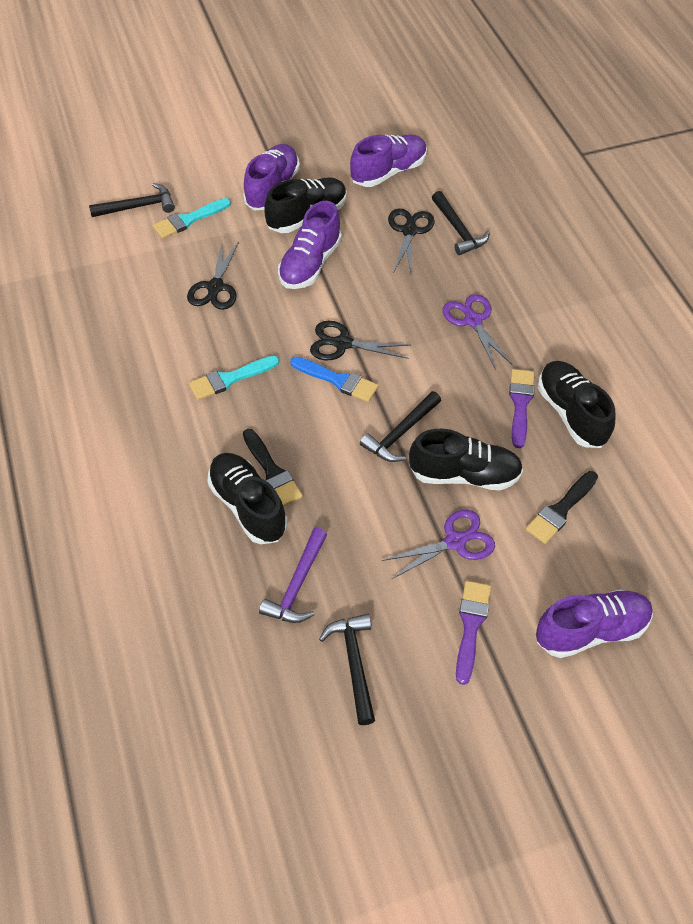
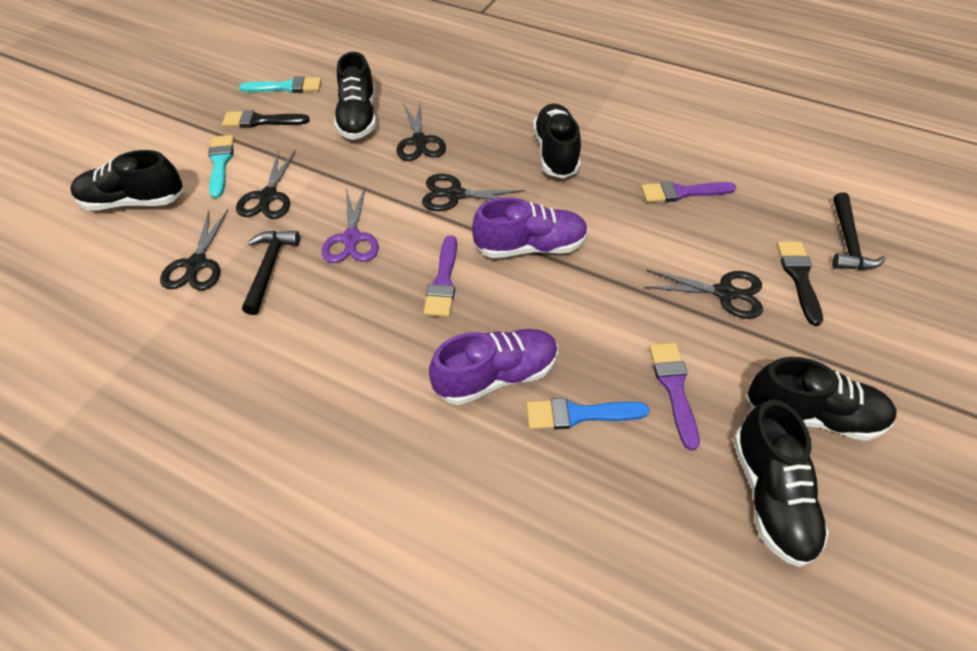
black hammer: [89,183,175,217] [319,614,375,725] [360,391,441,462] [432,191,490,255] = 4 -> [242,231,300,315] [832,192,886,270] = 2
black scissors: [187,242,239,310] [310,321,410,360] [388,208,435,272] = 3 -> [160,210,228,290] [236,150,296,219] [396,102,446,161] [422,174,525,211] [644,270,763,319] = 5
black shoe: [207,453,287,544] [264,177,347,233] [409,429,523,490] [538,361,615,448] = 4 -> [70,150,184,211] [334,52,376,140] [533,104,581,179] [733,399,829,567] [746,357,897,441] = 5
purple brush: [456,581,491,685] [509,369,535,448] = 2 -> [423,235,457,317] [641,181,736,203] [649,343,700,451] = 3
purple hammer: [259,528,327,623] = 1 -> none = 0
purple scissors: [382,510,495,579] [442,294,513,370] = 2 -> [322,186,379,263] = 1
purple shoe: [243,144,300,211] [278,201,342,289] [350,134,427,187] [536,590,653,658] = 4 -> [429,329,558,405] [472,197,588,258] = 2

